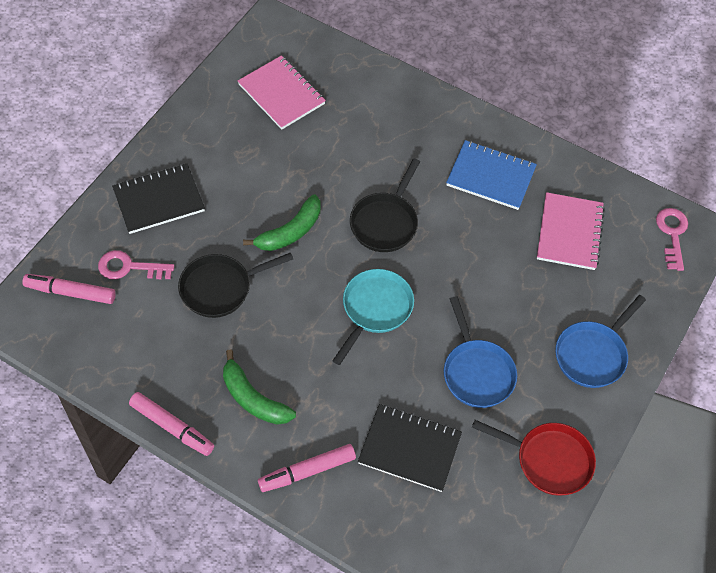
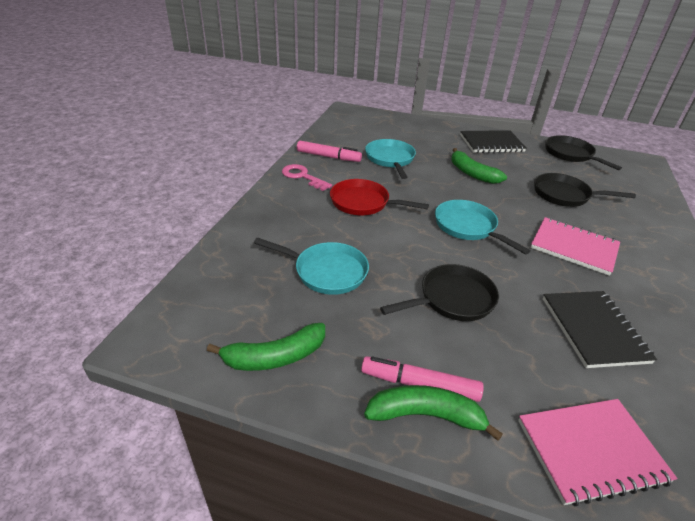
black pan: [178,252,293,318] [350,159,420,252] = 2 -> [380,264,499,321] [534,173,636,207] [545,135,622,170] = 3
blue notebook: [446,140,537,210] = 1 -> none = 0
blue pan: [444,296,517,408] [555,295,646,388] = 2 -> none = 0
green banana: [223,349,296,425] [243,194,321,251] = 2 -> [207,323,325,371] [364,385,503,441] [451,148,507,184] = 3
pink key: [98,250,174,279] [656,208,688,271] = 2 -> [282,164,332,191] = 1
pink marker: [22,274,116,304] [129,392,214,456] [258,444,356,492] = 3 -> [297,141,362,162] [361,356,484,402] = 2
turquoise pan: [332,269,414,365] = 1 -> [254,237,369,295] [365,139,416,179] [435,200,530,255] = 3

